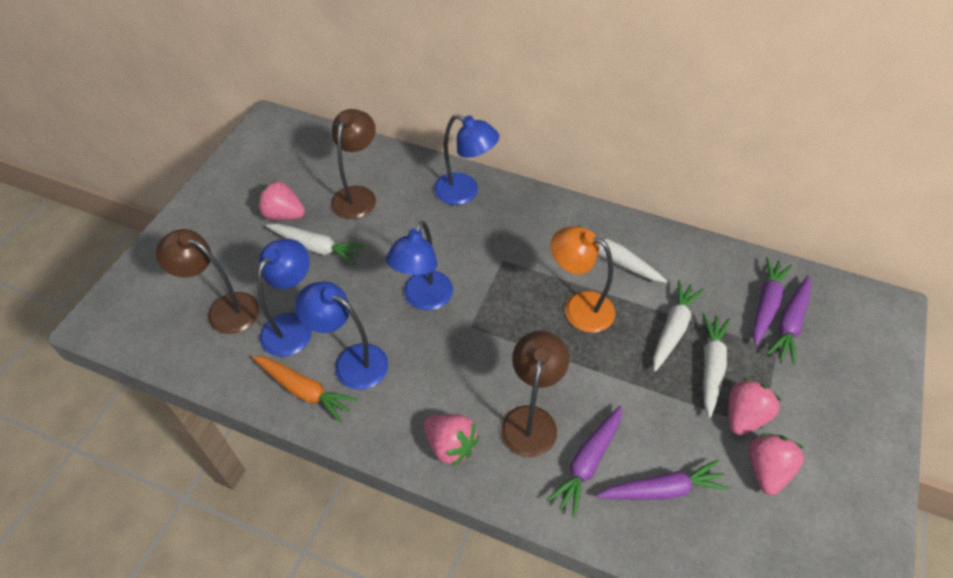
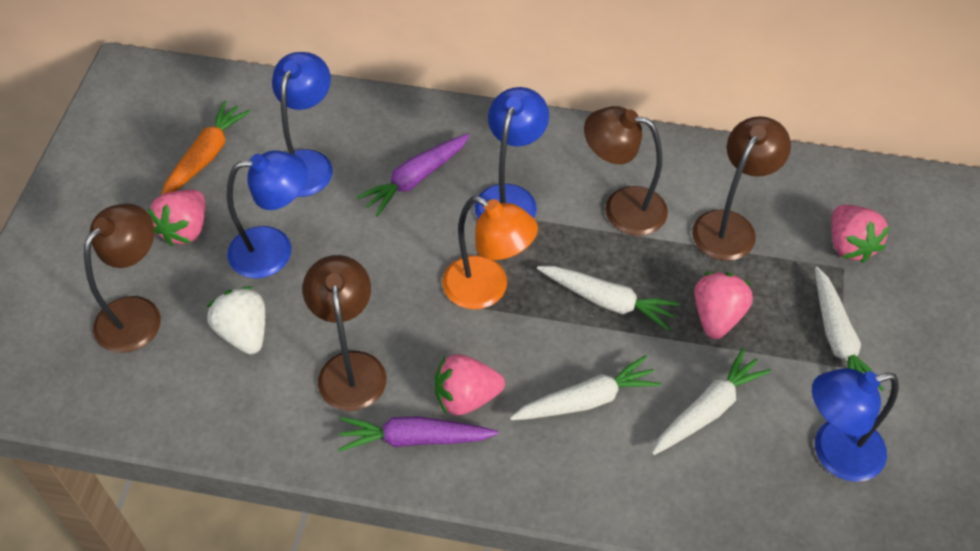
brown lamp: [156,229,259,334] [331,109,376,219] [501,331,569,457] = 3 -> [84,203,161,353] [303,255,386,411] [584,106,668,236] [692,116,791,261] = 4
purple carrot: [547,406,622,517] [596,460,730,500] [753,257,792,346] [767,276,812,365] = 4 -> [338,416,498,452] [356,133,470,217] = 2
white strawberry: none = 0 -> [207,286,265,355] = 1

